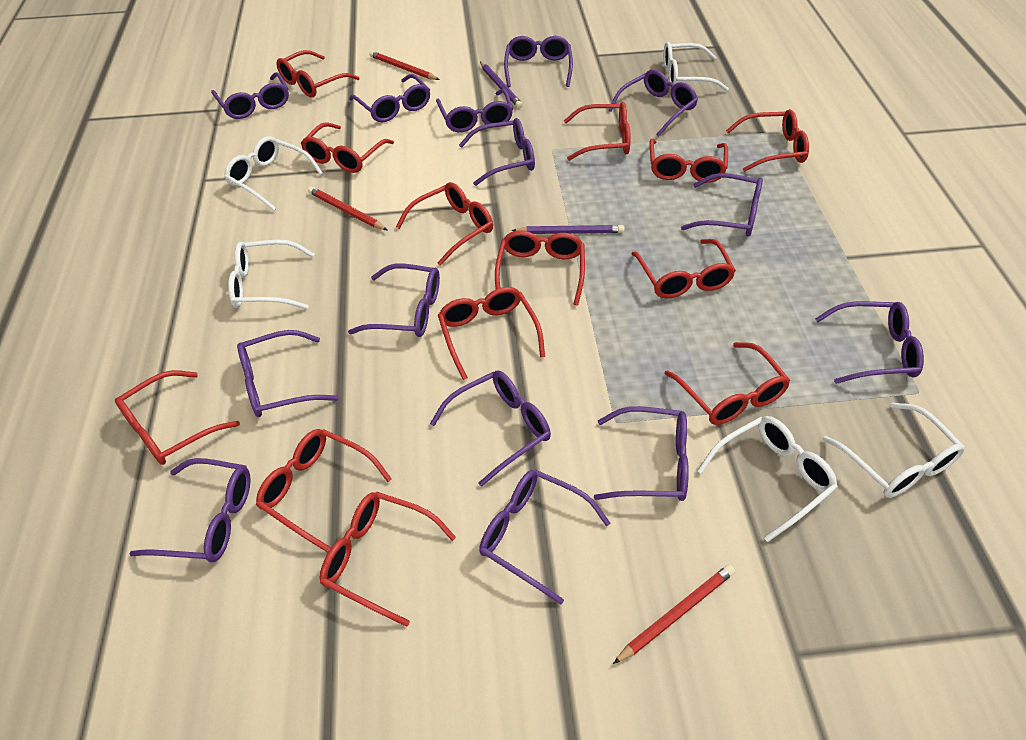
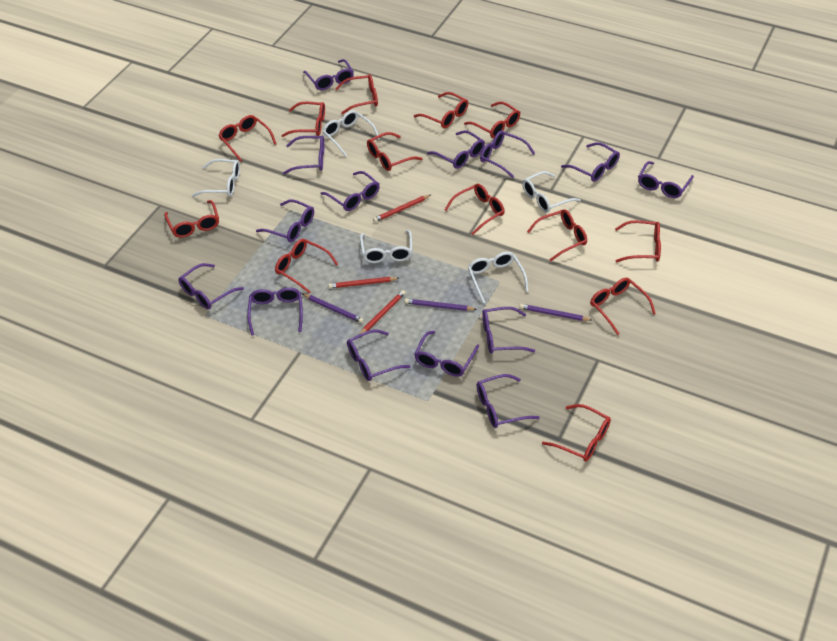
purple pencil: [480,62,523,108] [512,225,624,234] = 2 -> [303,294,364,323] [405,299,477,311] [520,304,592,321] = 3

